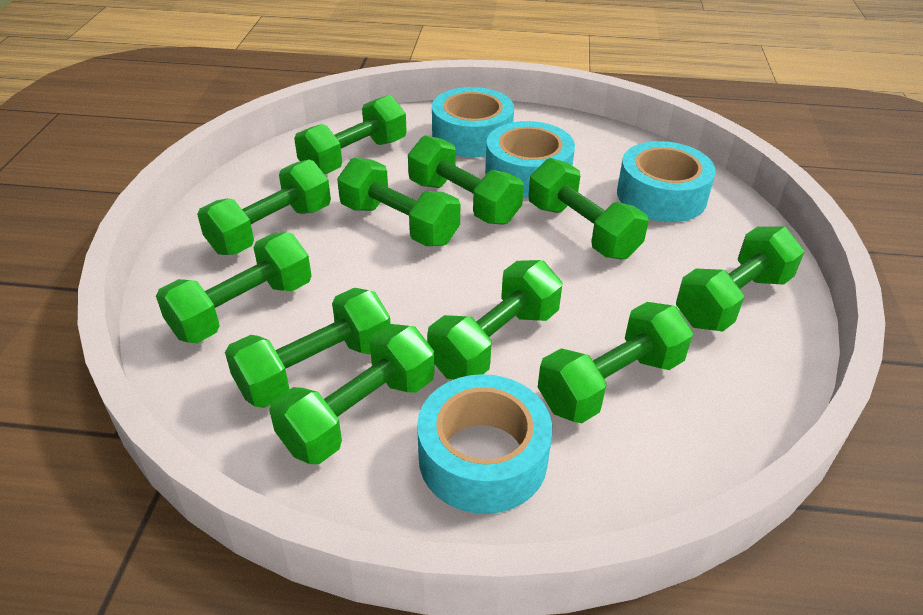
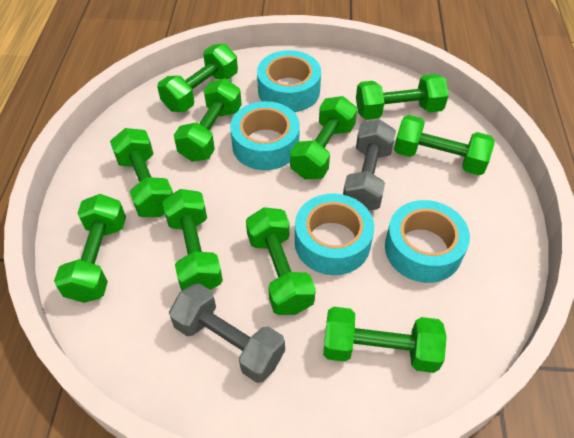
green dumbbell: [156,232,312,343] [197,160,331,255] [225,288,390,408] [269,324,435,464] [294,95,407,174] [337,158,460,246] [408,135,524,225] [427,260,562,380] [528,158,649,259] [538,302,693,423] [676,227,804,331] = 11 -> [54,194,126,303] [110,128,173,217] [157,44,238,112] [162,189,223,291] [174,78,242,162] [246,207,316,315] [290,96,357,179] [323,307,447,373] [356,74,449,120] [394,115,494,175] = 10
grey dumbbell: none = 0 -> [169,283,285,383] [343,119,396,211] = 2

